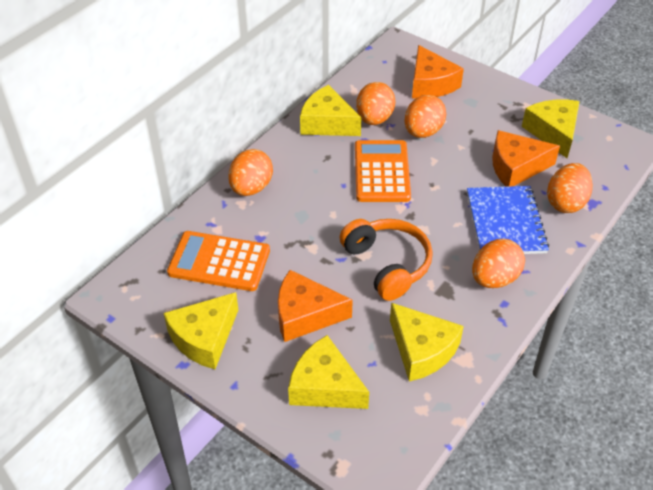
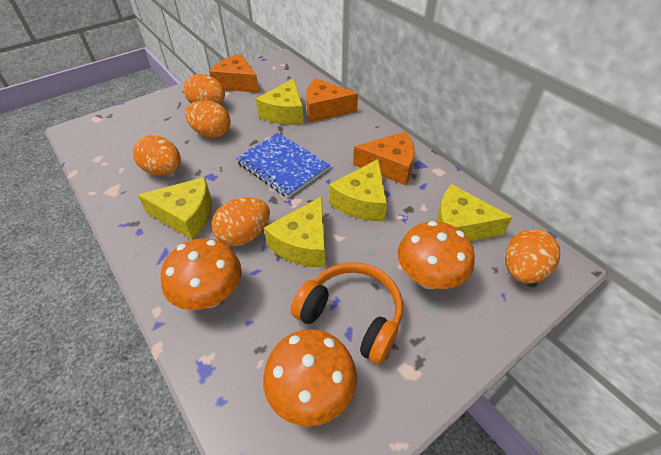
orange calculator: [167,231,270,291] [355,140,411,202] = 2 -> none = 0
orange mushroom: none = 0 -> [161,238,242,310] [263,329,357,427] [398,221,475,289] = 3

